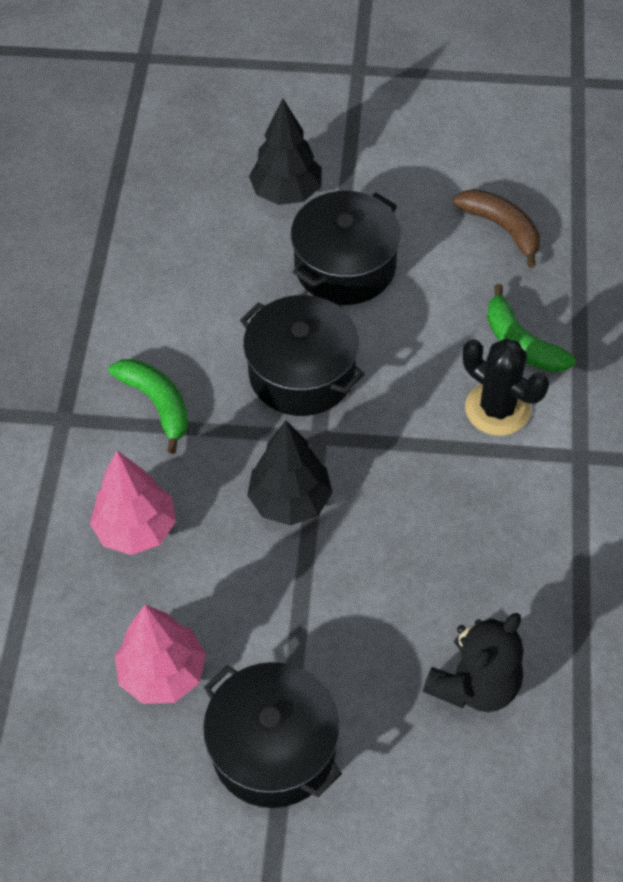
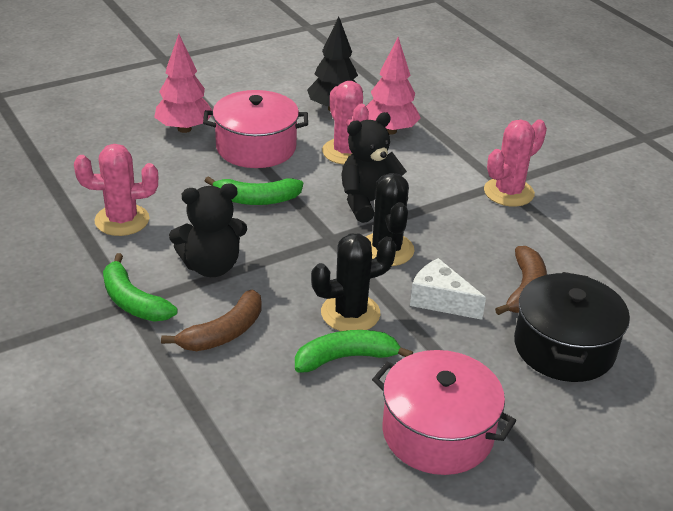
black cactus: [463,339,549,436] = 1 -> [311,233,396,331] [366,173,415,266] = 2
black pot: [203,662,342,808] [240,295,364,416] [291,191,401,305] = 3 -> [514,272,630,382] = 1
black teddy bear: [423,613,523,712] = 1 -> [169,183,247,277] [342,112,408,223] = 2
black tree: [247,420,333,525] [249,98,322,205] = 2 -> [307,17,358,111] = 1
brown banana: [453,189,540,268] = 1 -> [161,289,262,351] [495,246,547,315] = 2
green banana: [108,359,189,454] [487,284,576,372] = 2 -> [103,253,178,322] [205,176,303,205] [295,330,413,373] = 3
pink cactus: none = 0 -> [74,144,158,236] [322,81,369,165] [484,119,547,207] = 3
pink pot: none = 0 -> [203,90,308,168] [372,350,516,475] = 2
white cheese: none = 0 -> [410,258,486,320] = 1

